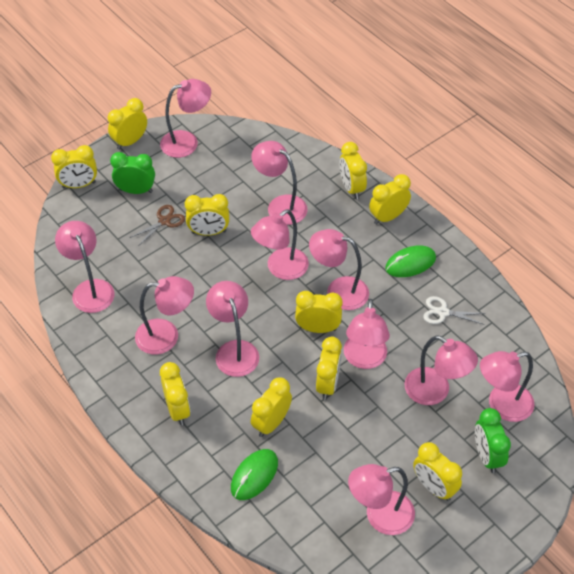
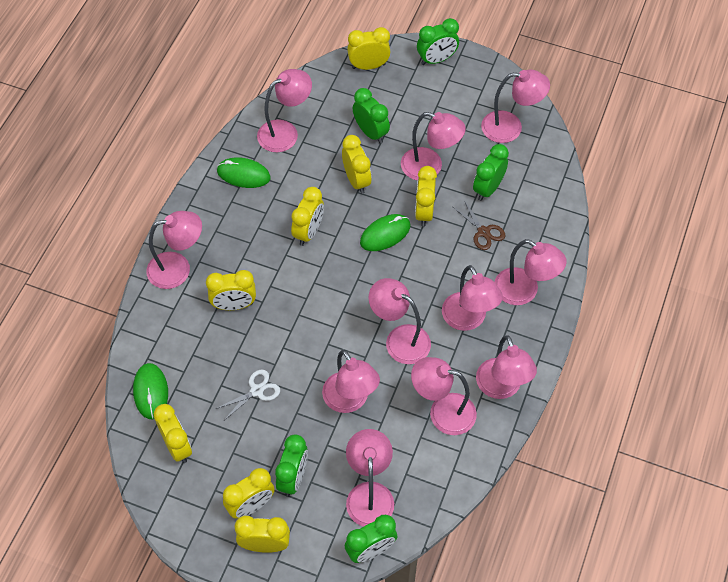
green clock: [110,152,155,194] [475,408,511,473] = 2 -> [275,434,308,497] [345,515,398,563] [353,88,390,143] [417,18,459,65] [473,144,509,201] = 5
green mouse: [231,449,278,500] [385,245,436,277] = 2 -> [133,363,168,419] [217,157,271,188] [360,214,410,251] = 3
yellow clock: [51,145,97,188] [108,98,147,150] [160,362,190,425] [185,194,229,236] [251,377,292,437] [295,291,342,333] [316,337,342,400] [340,142,367,199] [369,174,411,224] [413,442,462,501] = 10 -> [154,404,192,463] [206,270,256,310] [223,468,275,519] [235,516,290,553] [291,187,324,246] [342,135,372,194] [347,27,390,70] [415,166,437,227] = 8

